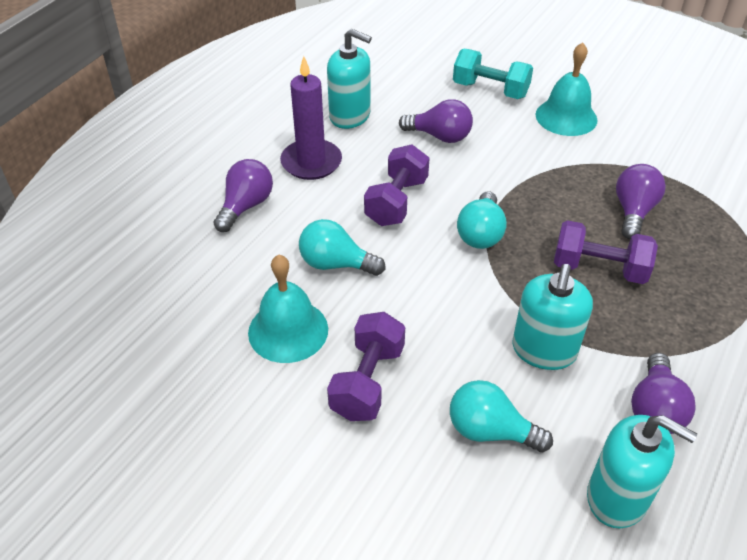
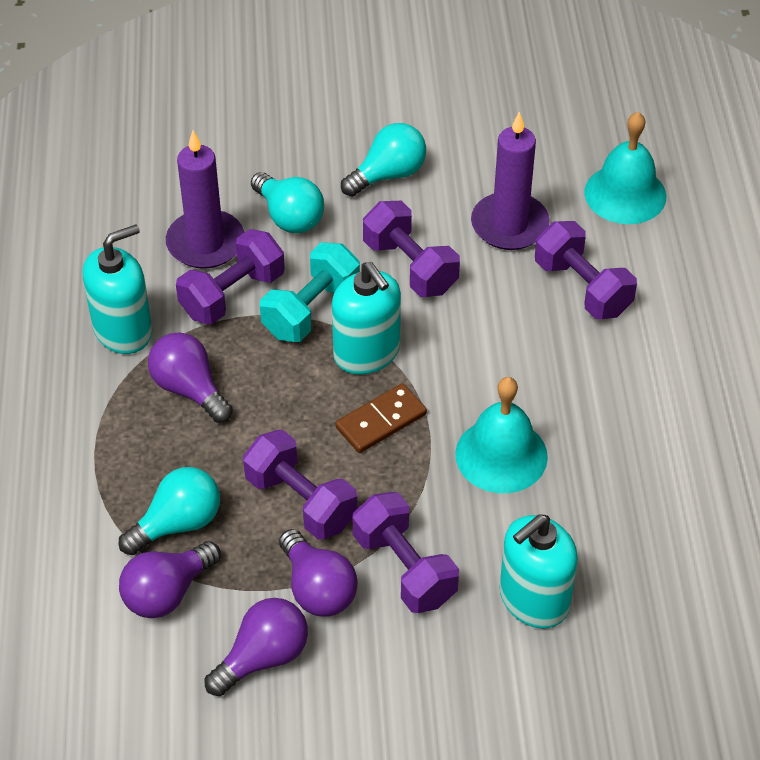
brown domino: none = 0 -> [335,383,427,453] = 1
purple candle: [280,56,342,180] = 1 -> [166,131,244,269] [471,112,550,250] = 2
purple dumbbell: [327,312,405,421] [364,144,430,226] [554,220,658,284] = 3 -> [176,229,285,324] [243,430,357,539] [353,492,459,613] [363,201,460,297] [535,221,637,319] = 5

